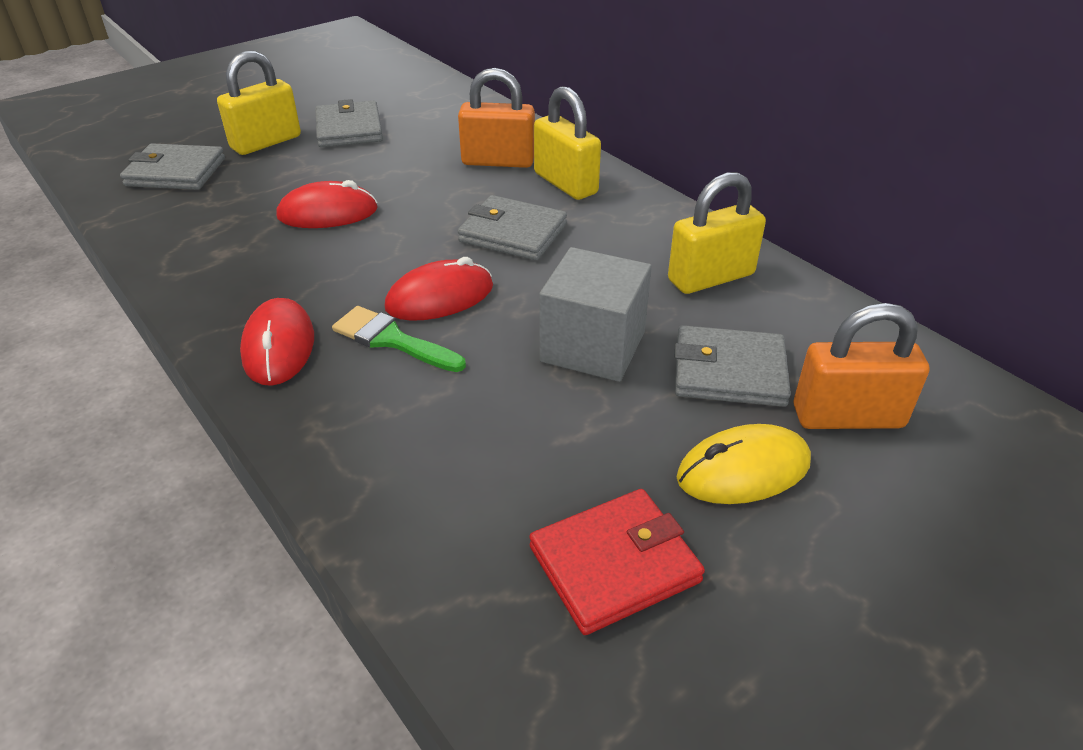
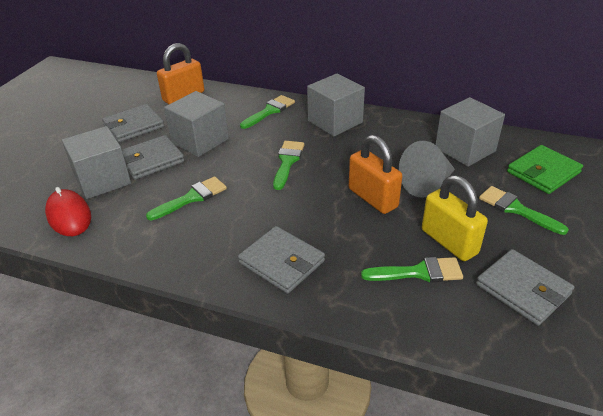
green brush: [332,306,466,372] = 1 -> [146,176,227,221] [240,95,295,129] [273,141,304,190] [361,257,463,283] [479,186,569,235] = 5
green wallet: none = 0 -> [507,145,583,194] = 1
grey cone: none = 0 -> [399,141,455,198] = 1
grey cube: [539,247,652,382] = 1 -> [62,126,131,199] [164,91,229,157] [307,73,365,137] [435,97,505,167] = 4
red mouse: [240,298,314,386] [276,180,378,228] [384,257,493,321] = 3 -> [45,187,91,236] = 1
red wallet: [529,489,705,635] = 1 -> none = 0
yellow mouse: [677,424,811,504] = 1 -> none = 0
yellow padlock: [217,51,301,155] [534,86,601,200] [668,172,766,294] = 3 -> [422,175,488,261] = 1

